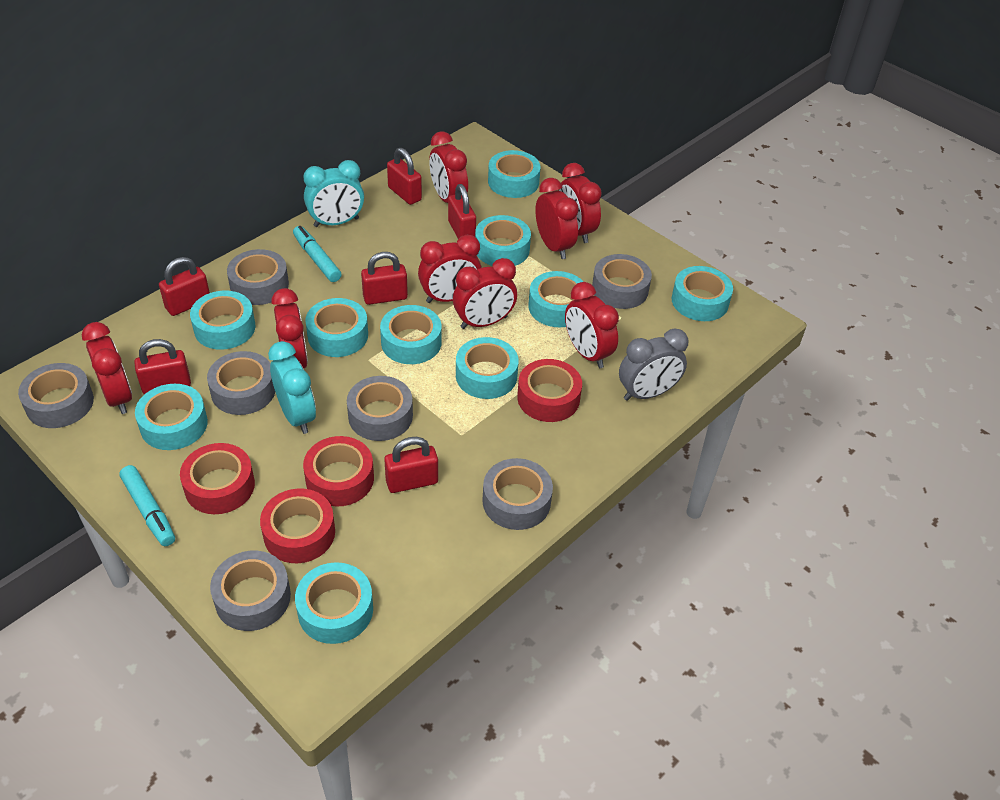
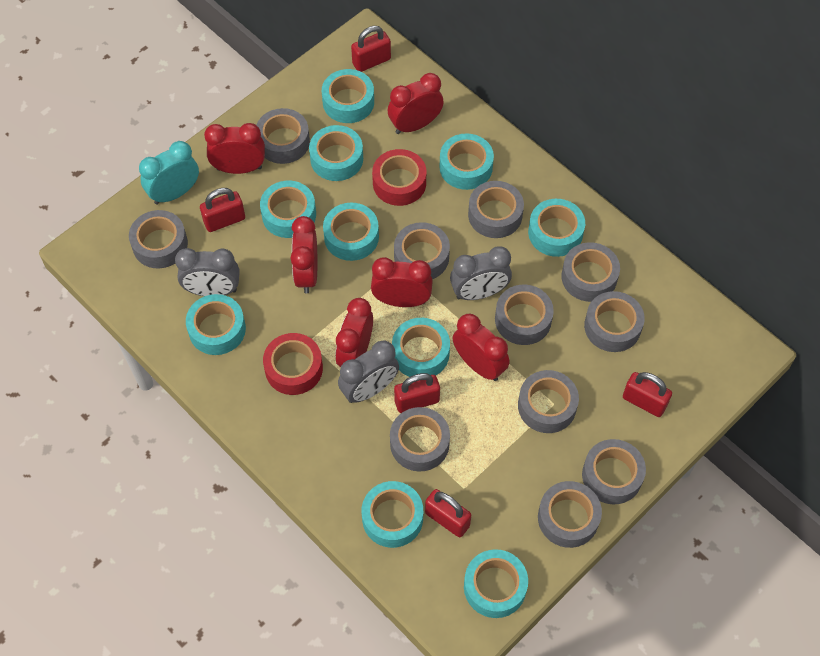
grey clock: [619,328,688,401] = 1 -> [175,248,240,296] [338,341,399,403] [450,246,512,300] = 3
grey tape: [18,363,94,428] [207,351,275,415] [210,551,291,631] [227,249,289,305] [347,376,413,441] [482,458,553,530] [592,254,652,309] = 7 -> [129,210,188,268] [256,108,310,164] [390,407,450,472] [394,222,450,279] [468,181,524,238] [495,285,554,345] [518,370,579,433] [538,481,602,548] [562,242,620,302] [582,439,646,504] [584,291,645,352] = 11
red clock: [82,322,132,414] [271,288,308,369] [418,235,482,303] [429,131,468,203] [453,258,517,329] [535,178,579,259] [558,163,602,243] [565,282,619,368] = 8 -> [204,123,265,174] [291,216,317,293] [336,298,373,367] [371,257,433,307] [388,73,444,134] [453,313,510,381] = 6
red padlock: [134,339,191,394] [159,257,210,316] [361,252,408,305] [384,437,438,493] [387,148,422,205] [448,184,476,239] = 6 -> [200,188,245,232] [351,26,391,72] [394,373,440,413] [425,489,471,537] [623,372,672,417] = 5
red tape: [180,443,255,514] [260,488,335,563] [303,436,374,507] [517,359,582,422] = 4 -> [263,333,323,395] [372,149,426,206] = 2
turquoise clock: [268,341,316,434] [303,160,364,227] = 2 -> [139,141,199,205] = 1
turquoise marker: [120,465,175,546] [293,226,342,282] = 2 -> none = 0

